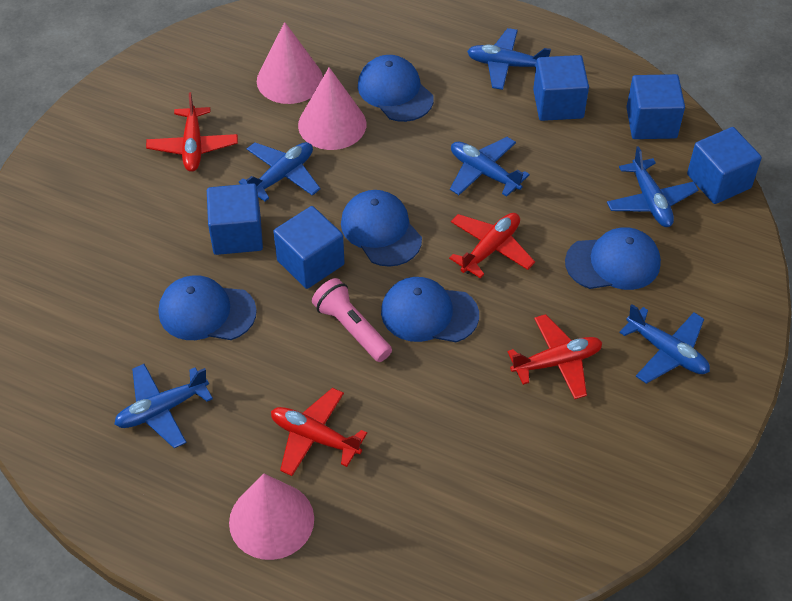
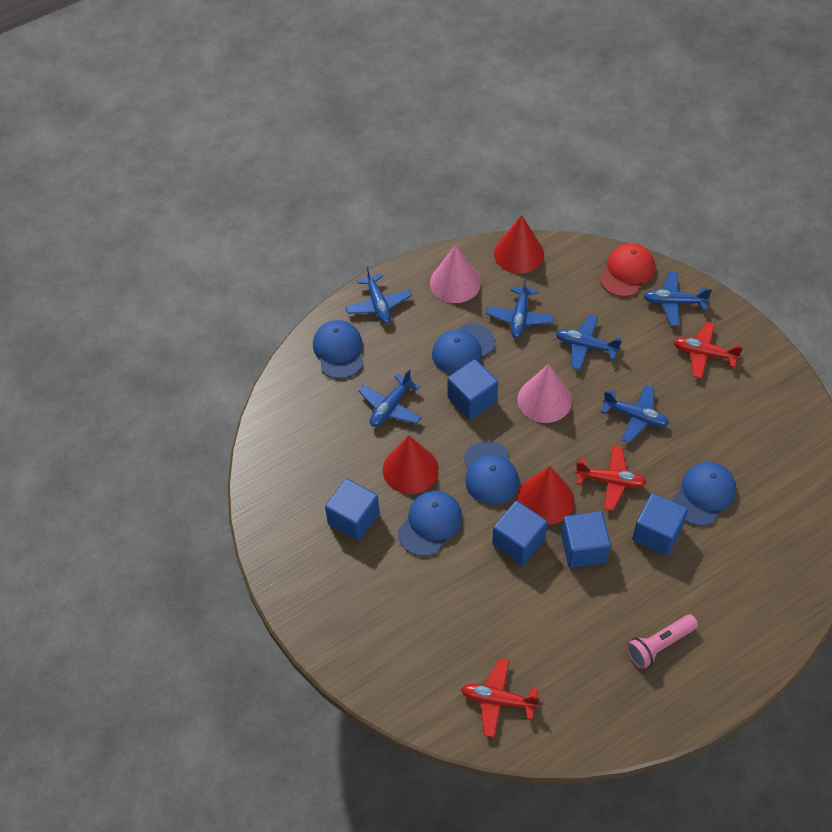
pink cone: [229,473,314,560] [257,22,323,104] [298,67,366,150] = 3 -> [430,245,481,303] [518,364,572,423] = 2
red cap: none = 0 -> [599,243,655,297] = 1
red cone: none = 0 -> [383,435,439,494] [494,215,544,273] [517,466,574,525] = 3
red plane: [146,92,238,172] [271,388,367,476] [449,213,535,278] [507,314,603,399] = 4 -> [461,658,540,737] [575,446,647,511] [674,322,743,378] = 3

